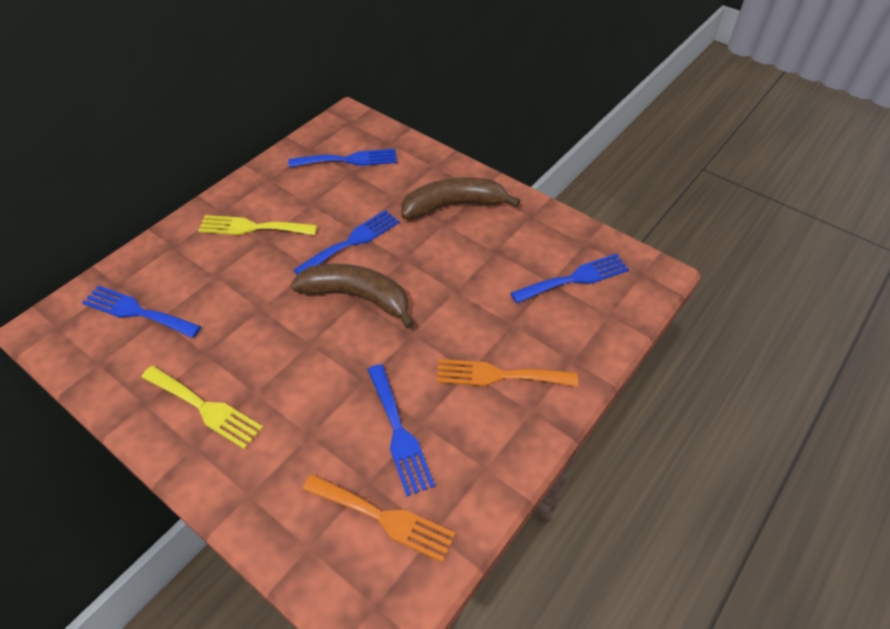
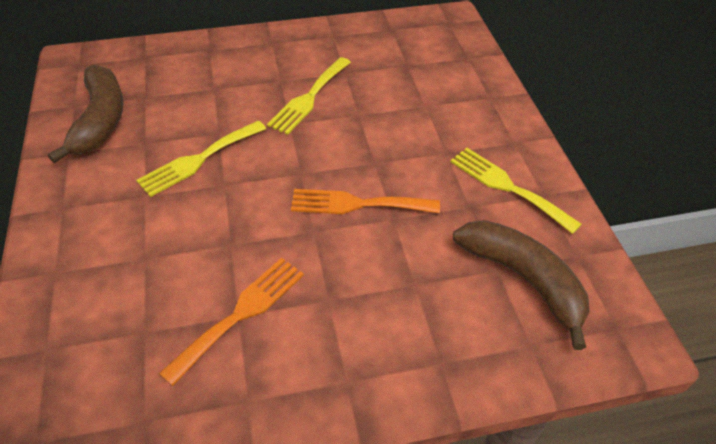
blue fork: [82,285,202,338] [288,149,397,167] [293,210,400,275] [367,364,435,496] [511,254,629,303] = 5 -> none = 0
yellow fork: [141,366,263,449] [198,215,318,235] = 2 -> [136,121,266,197] [267,57,351,135] [450,148,582,234] = 3

